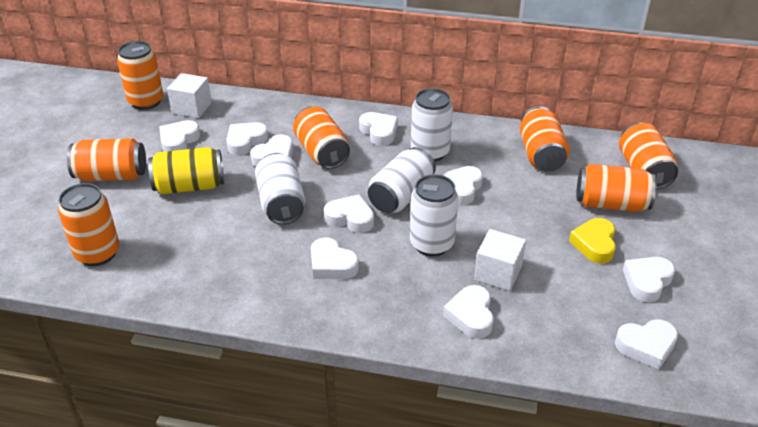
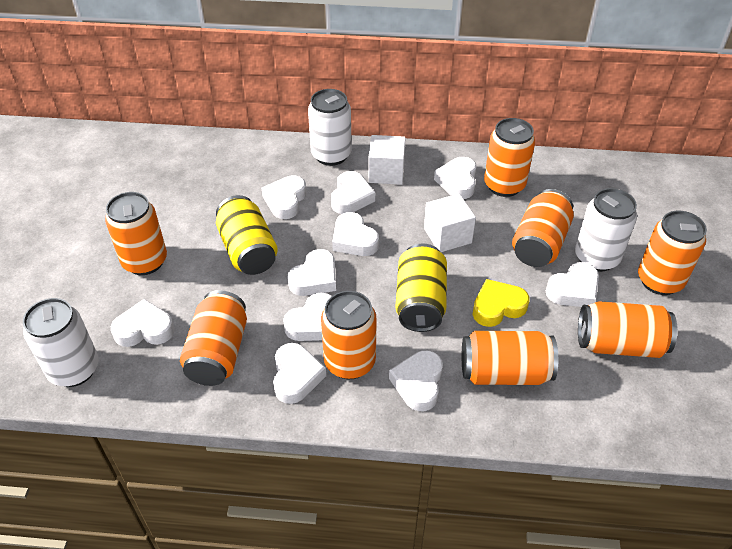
orange can: [58,183,120,266] [67,138,146,181] [117,41,163,110] [293,107,350,169] [520,106,570,172] [576,164,657,212] [619,122,678,190] = 7 -> [105,192,167,275] [180,290,247,386] [321,291,377,379] [462,331,558,385] [484,118,535,197] [512,189,574,267] [578,301,677,358] [638,211,707,295] = 8
white can: [255,153,305,225] [368,147,436,213] [410,174,458,257] [411,88,453,162] = 4 -> [23,298,98,387] [308,89,352,166] [575,188,637,272] = 3
yellow can: [148,147,224,194] = 1 -> [216,195,278,275] [395,244,447,332] = 2

